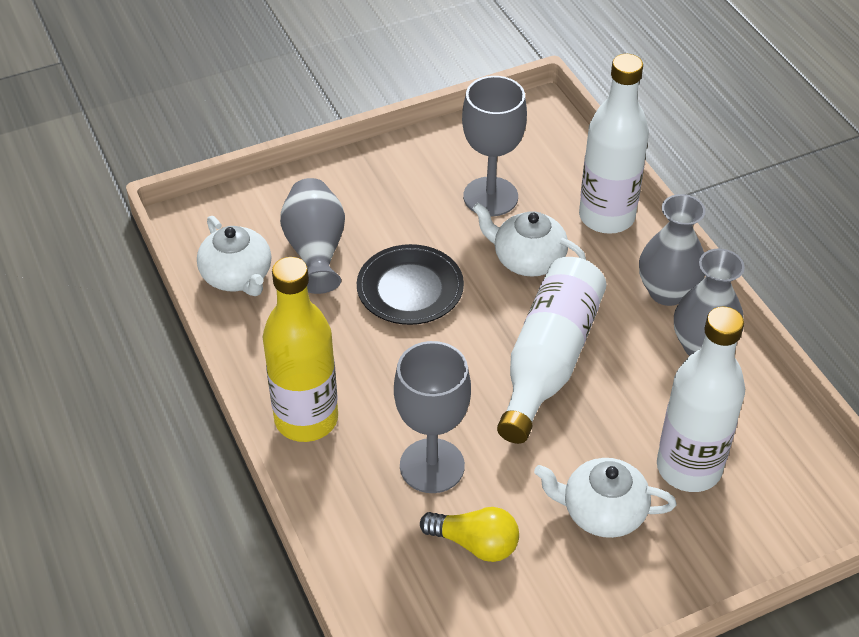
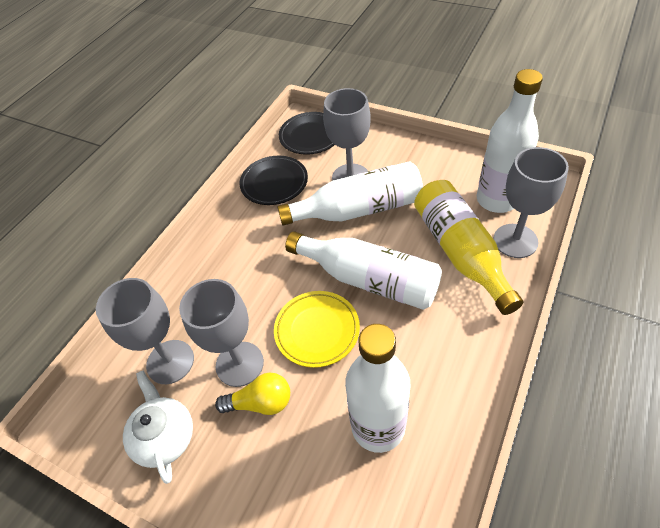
black plate: [357,244,464,325] = 1 -> [240,156,308,205] [279,112,334,155] = 2
grey goblet: [394,341,471,493] [462,76,527,216] = 2 -> [96,278,194,384] [179,279,264,387] [323,88,371,181] [493,147,569,258] = 4
grey vase: [280,178,345,294] [639,194,706,306] [674,249,745,356] = 3 -> none = 0
white bottle: [497,257,606,444] [579,54,649,234] [657,307,745,492] = 3 -> [277,162,423,226] [285,231,442,310] [345,324,411,453] [477,69,543,213] = 4
white teapot: [197,216,272,296] [473,203,586,277] [534,458,677,538] = 3 -> [123,370,193,484] = 1
yellow plate: none = 0 -> [274,291,360,368] = 1

